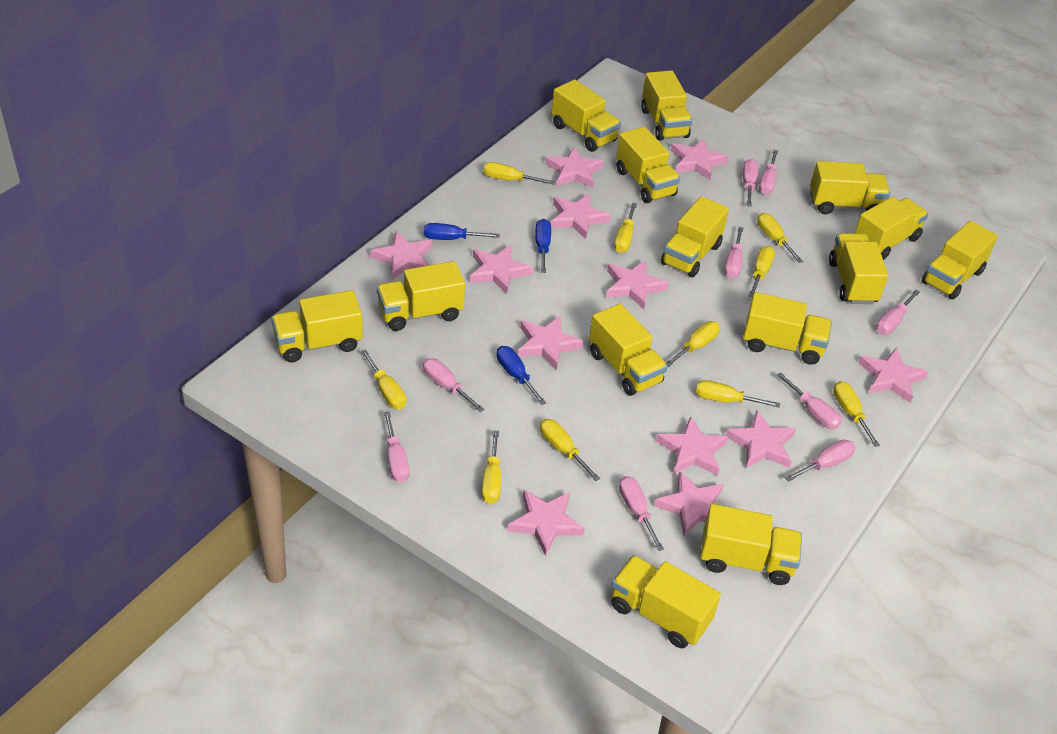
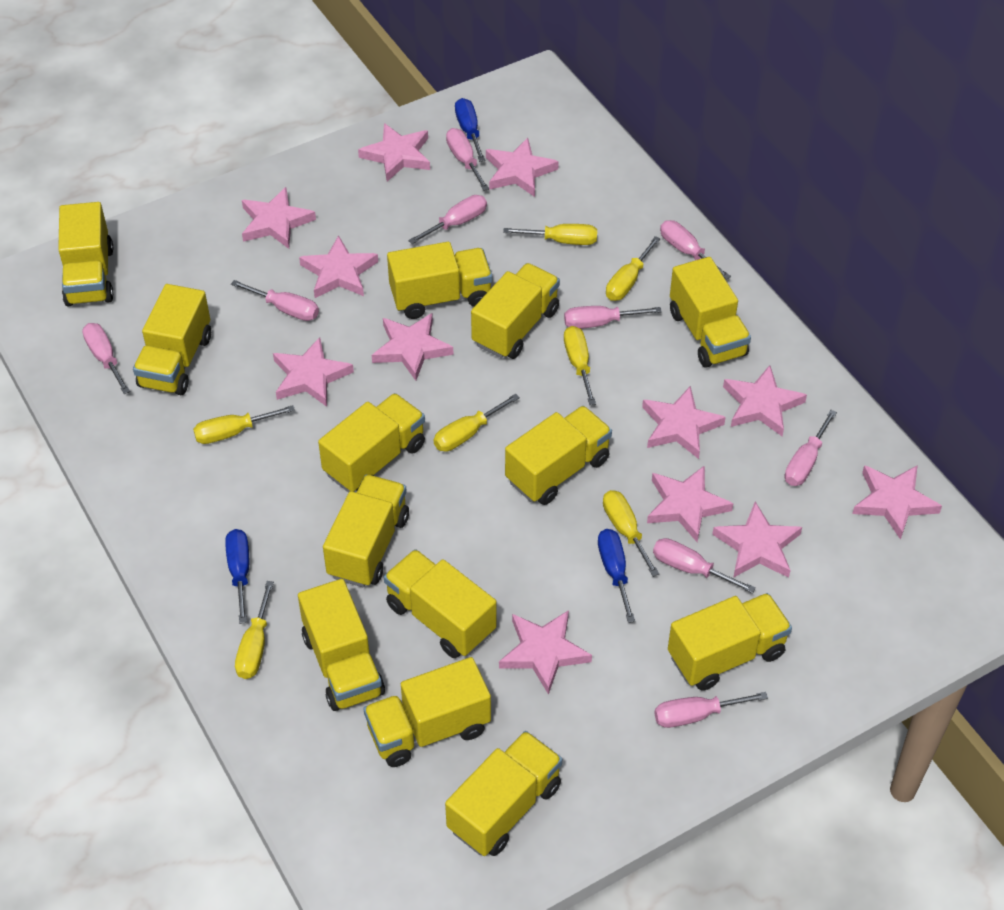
yellow screwdriver: [361,349,406,409] [482,430,501,504] [483,162,554,184] [540,419,600,481] [614,203,637,253] [666,321,720,367] [696,380,780,408] [749,246,775,297] [757,213,803,263] [833,381,880,447] = 10 -> [193,405,295,444] [235,581,274,679] [434,394,520,452] [503,224,597,245] [564,326,596,405] [603,490,659,577] [606,236,660,301] = 7
yellow truck: [271,290,363,362] [377,261,465,331] [552,80,621,152] [589,304,668,396] [612,555,721,648] [616,127,680,203] [641,70,692,141] [661,196,729,277] [700,504,802,585] [743,292,832,365] [810,161,890,214] [829,233,888,304] [855,197,928,260] [921,221,998,300] = 14 -> [58,202,114,306] [133,284,211,395] [298,579,385,711] [318,393,425,493] [323,474,409,587] [363,657,491,767] [384,549,497,658] [387,242,492,319] [445,731,562,856] [471,263,560,359] [505,406,612,505] [668,593,792,691] [670,257,751,368] = 13

